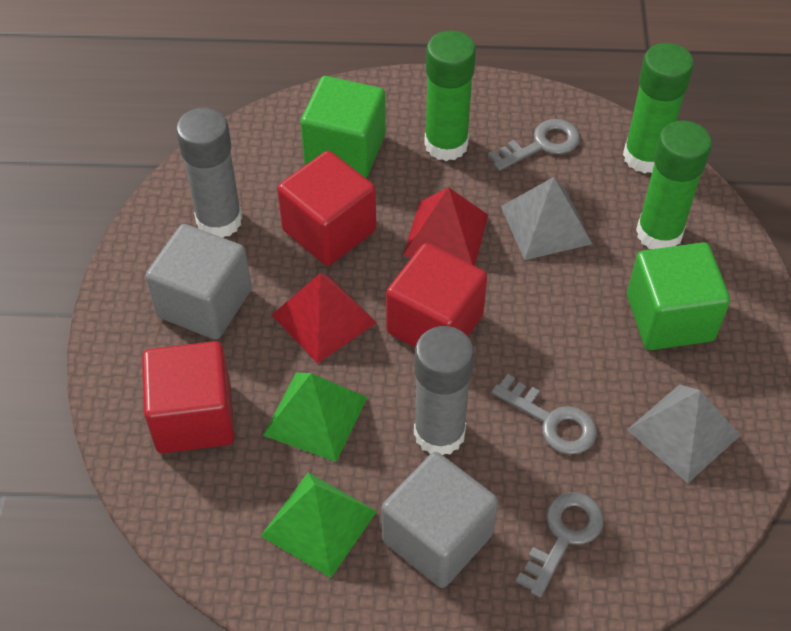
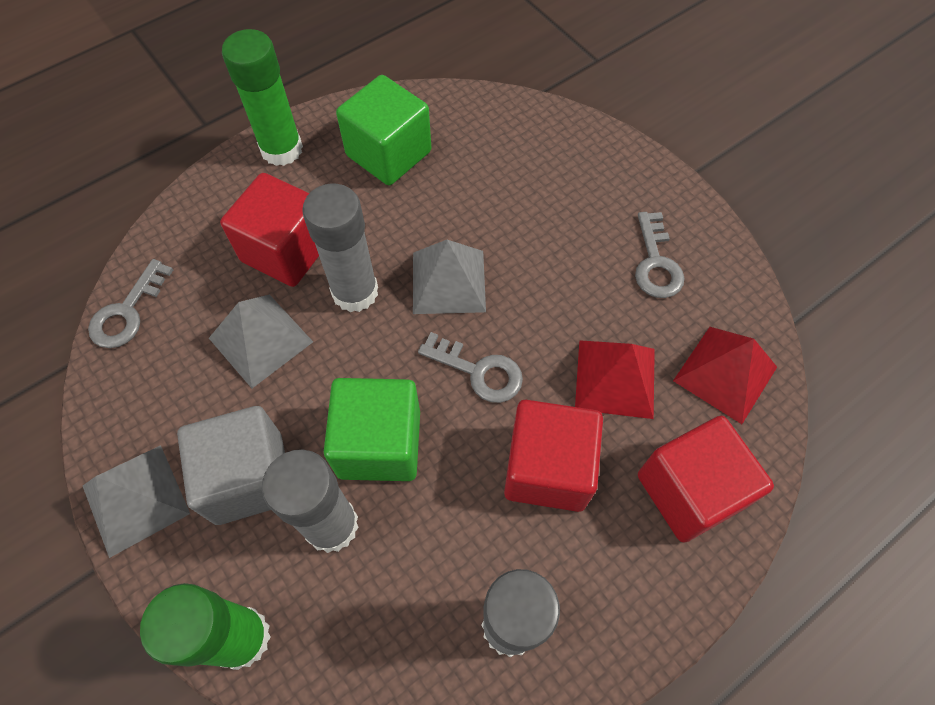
green glue stick: [424,30,476,161] [623,43,694,174] [636,120,712,249] = 3 -> [140,583,271,670] [222,29,303,166] = 2
green pyramid: [261,472,377,578] [263,372,368,462] = 2 -> none = 0
grey cube: [145,224,251,340] [381,452,498,588] = 2 -> [177,406,285,525] = 1
grey glue stick: [176,108,242,238] [414,326,474,455] = 2 -> [262,450,359,553] [302,184,378,312] [481,569,560,657] = 3
grey pyramid: [501,177,592,260] [627,384,740,483] = 2 -> [83,445,190,558] [209,294,313,388] [413,240,486,314] = 3

